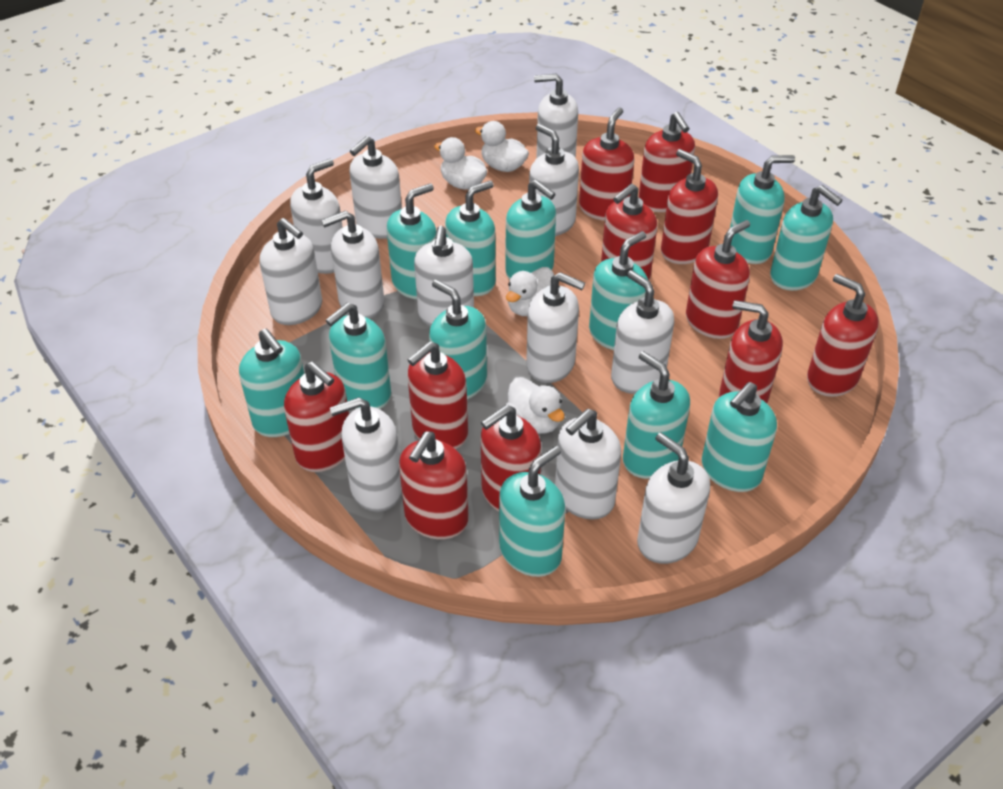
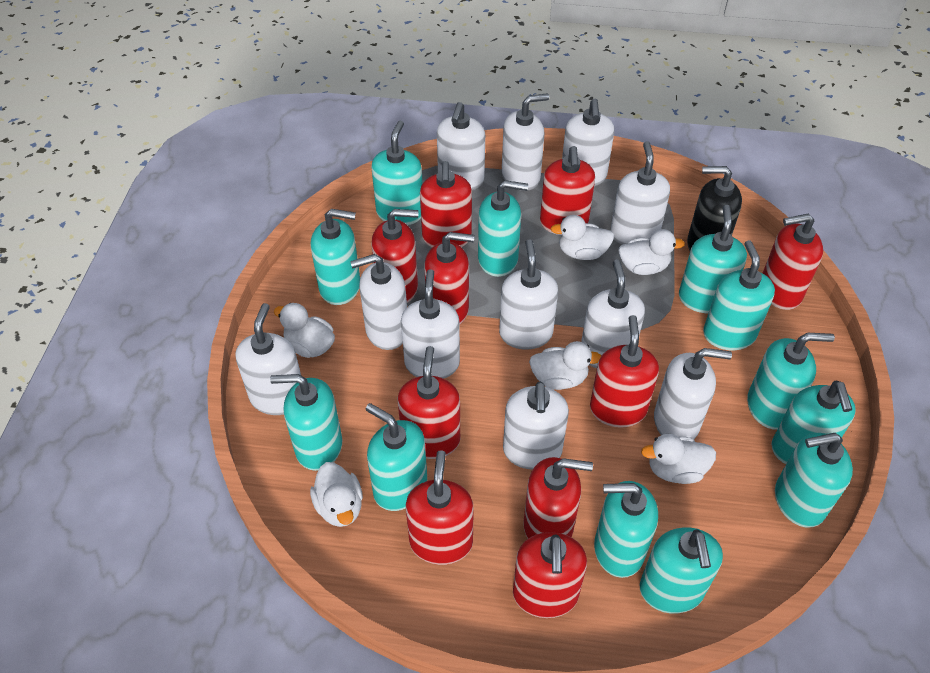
black soap dispenser: none = 0 -> [687,166,742,251] = 1
red soap dispenser: [284,361,349,472] [399,431,469,539] [407,341,468,449] [481,405,541,512] [579,107,634,221] [601,184,657,281] [639,112,695,212] [661,149,718,264] [686,220,750,339] [719,300,783,403] [807,274,879,397] = 11 -> [371,209,419,303] [398,346,460,459] [406,450,474,565] [420,161,472,247] [424,232,474,324] [513,532,587,618] [523,457,593,539] [540,146,595,235] [590,315,659,427] [763,213,823,310] = 10
white duck: [434,137,487,190] [475,121,529,172] [506,267,554,316] [506,377,565,434] = 4 -> [274,303,335,358] [310,462,363,527] [529,341,601,390] [551,215,614,260] [619,229,685,275] [641,434,716,484] = 6
white soap dispenser: [260,218,322,325] [290,159,343,274] [321,211,384,319] [330,397,402,512] [349,136,402,239] [414,226,474,327] [526,272,585,383] [529,124,579,236] [534,74,578,159] [555,409,621,520] [611,270,674,394] [637,432,710,564] = 12 -> [235,303,301,415] [350,254,407,350] [401,269,460,379] [437,102,485,190] [499,239,558,350] [502,93,549,191] [503,382,569,470] [562,99,614,186] [581,259,645,368] [610,141,670,245] [654,348,732,439] = 11

